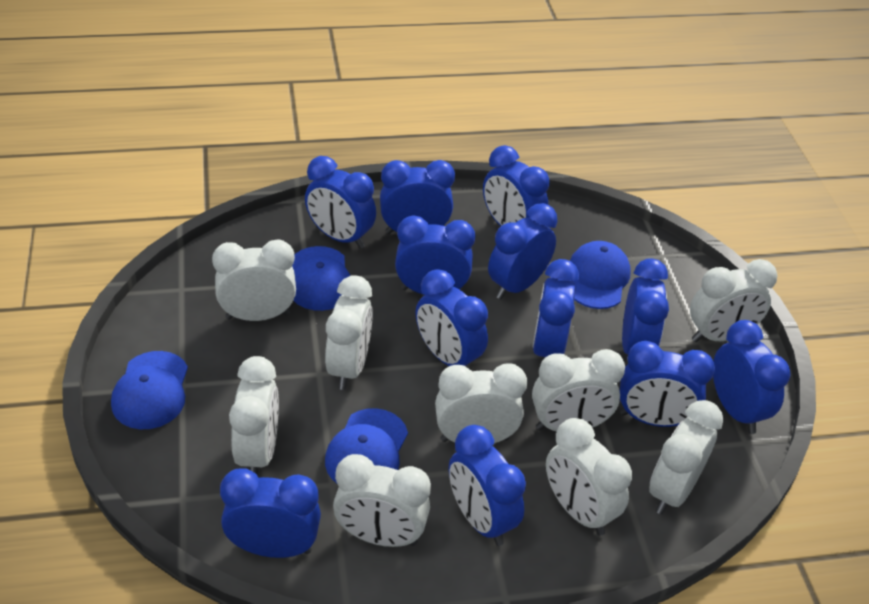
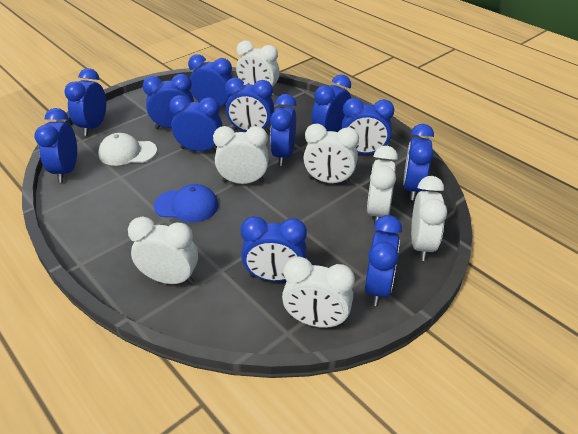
blue cap: [111,351,188,429] [292,246,350,311] [325,408,408,483] [570,241,631,309] = 4 -> [154,184,219,222] = 1
white cap: none = 0 -> [98,133,157,166] = 1
white clock: [212,239,296,321] [229,356,279,474] [325,275,373,390] [333,454,431,547] [435,363,527,444] [532,349,625,432] [546,418,632,536] [649,400,723,515] [690,259,778,342] = 9 -> [128,216,198,284] [213,126,269,184] [236,41,280,96] [282,257,355,328] [303,124,359,184] [367,146,398,224] [411,176,447,261] = 7

